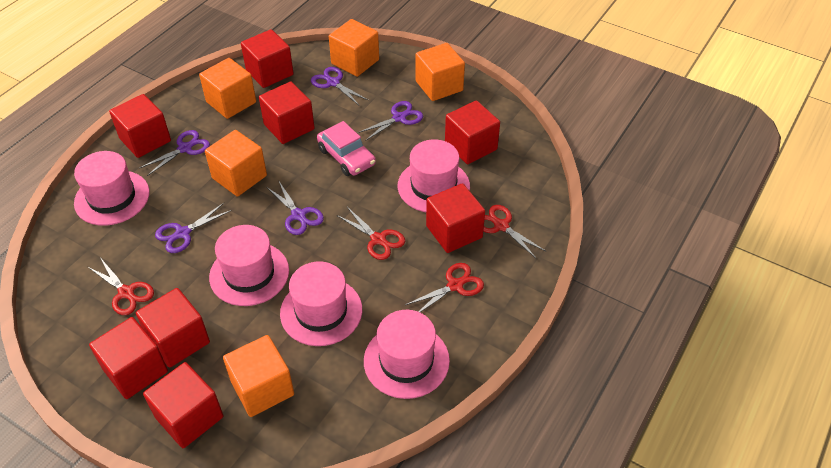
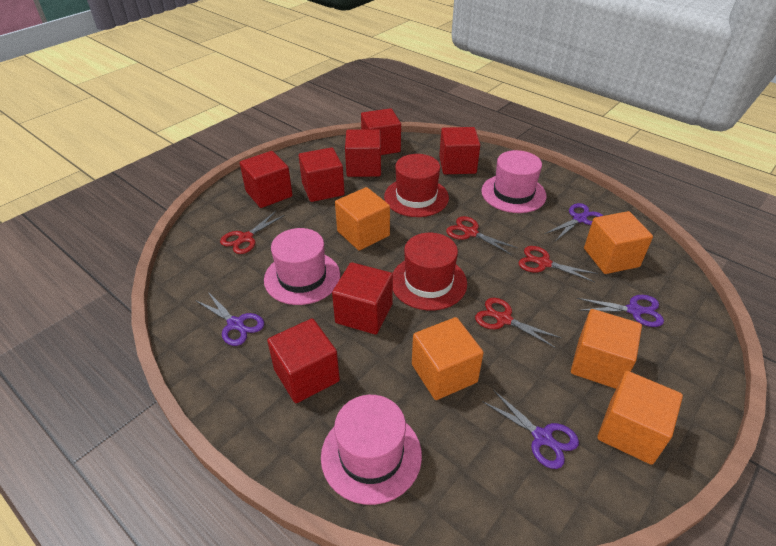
pink car: [317,121,376,176] = 1 -> none = 0
pink hat: [74,151,150,226] [209,225,289,306] [280,261,362,346] [364,310,450,399] [398,139,470,212] = 5 -> [264,228,340,305] [321,395,422,505] [481,150,547,213] = 3
purple scissors: [140,130,210,176] [155,203,232,253] [268,180,324,235] [311,67,368,105] [357,101,423,141] = 5 -> [195,292,264,346] [482,390,579,469] [545,203,603,241] [577,295,664,327] = 4
red cube: [89,317,168,399] [109,94,171,158] [136,288,210,367] [143,362,224,448] [241,29,294,88] [259,82,315,144] [426,183,485,253] [445,100,500,164] = 8 -> [240,151,293,208] [267,318,340,403] [299,147,345,202] [332,262,393,335] [345,129,381,177] [361,108,401,155] [439,127,480,174] = 7
red hat: none = 0 -> [384,154,449,217] [392,233,467,311] = 2

